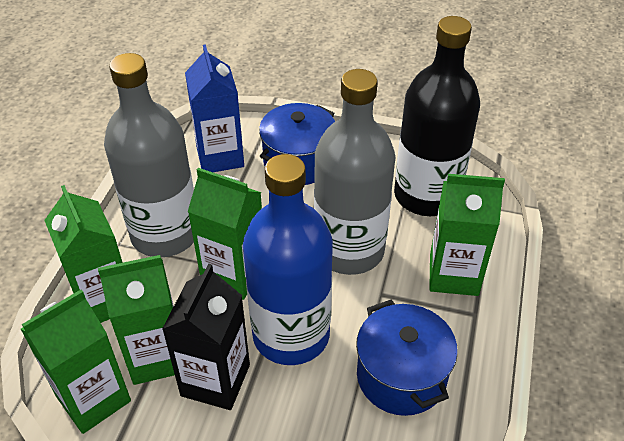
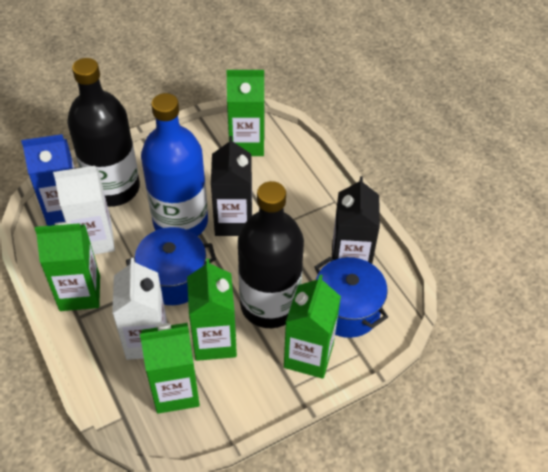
black bottle: [394,16,480,216] = 1 -> [67,58,140,207] [238,181,304,328] = 2
black carton: [162,264,250,410] = 1 -> [211,136,252,236] [332,176,380,264] = 2
grey bottle: [104,53,194,257] [314,69,395,275] = 2 -> none = 0
white carton: none = 0 -> [53,166,115,255] [112,258,167,360] = 2

